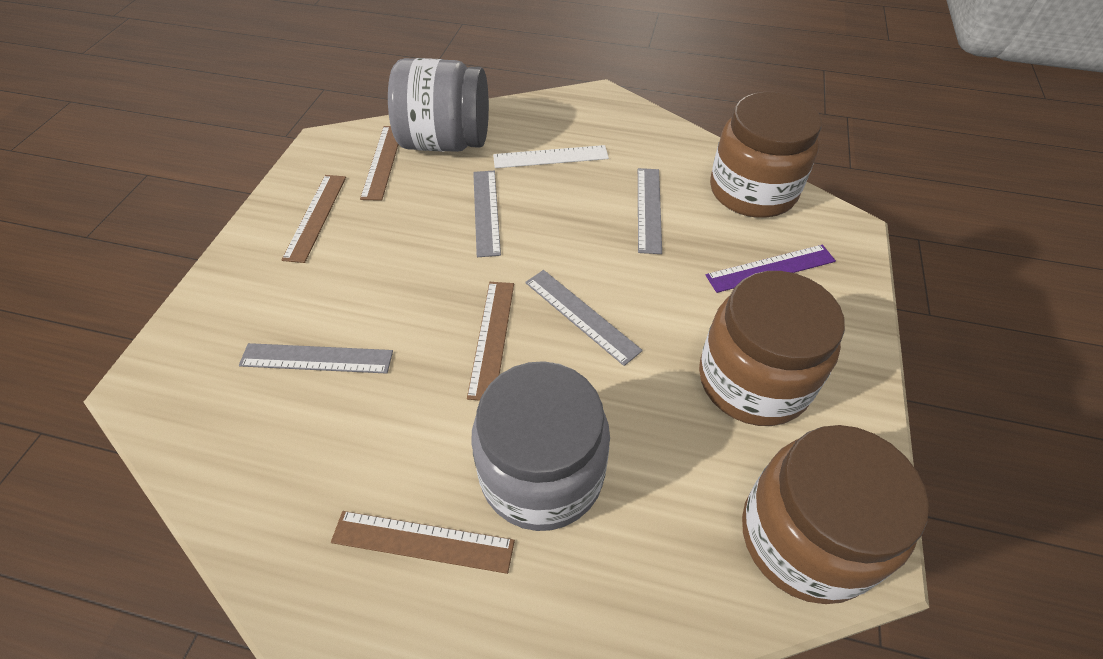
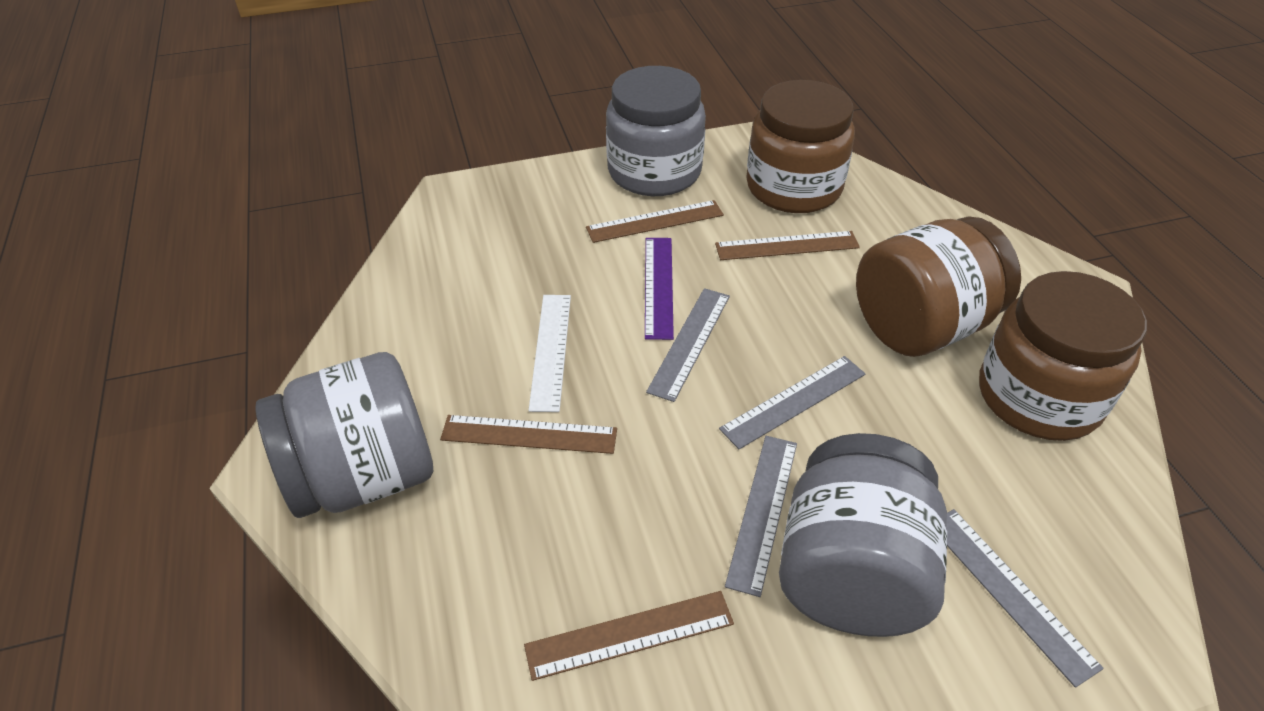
grey jar: [388,58,489,152] [471,361,610,531] = 2 -> [255,352,433,518] [606,66,706,196] [779,433,947,637] = 3

